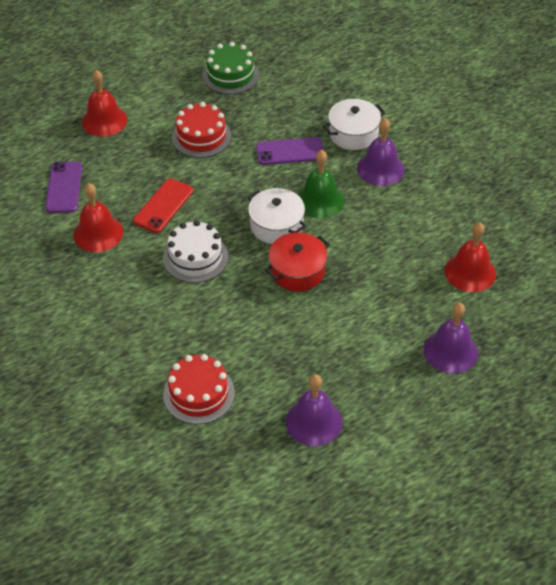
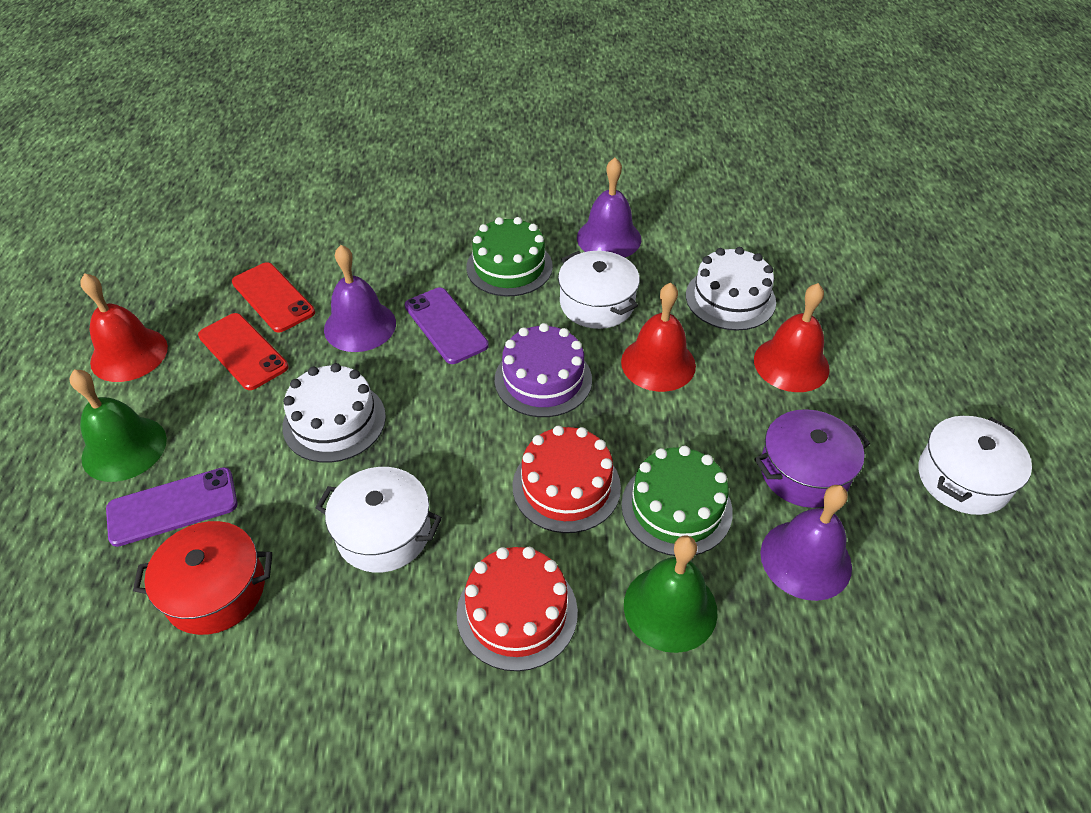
green bell: [297,150,344,218] = 1 -> [69,369,167,482] [624,536,718,653] = 2
green cake: [202,42,259,94] = 1 -> [466,217,553,296] [621,446,733,556] = 2
purple cake: none = 0 -> [495,323,592,417] = 1
purple pot: none = 0 -> [754,409,870,508] = 1
red phone: [133,179,193,233] = 1 -> [198,313,289,390] [232,262,315,332] = 2
white cake: [163,220,228,283] = 1 -> [282,363,386,463] [686,247,776,331] = 2
white pot: [247,188,306,244] [323,99,385,150] = 2 -> [316,467,442,573] [558,251,640,329] [918,416,1032,515] = 3

